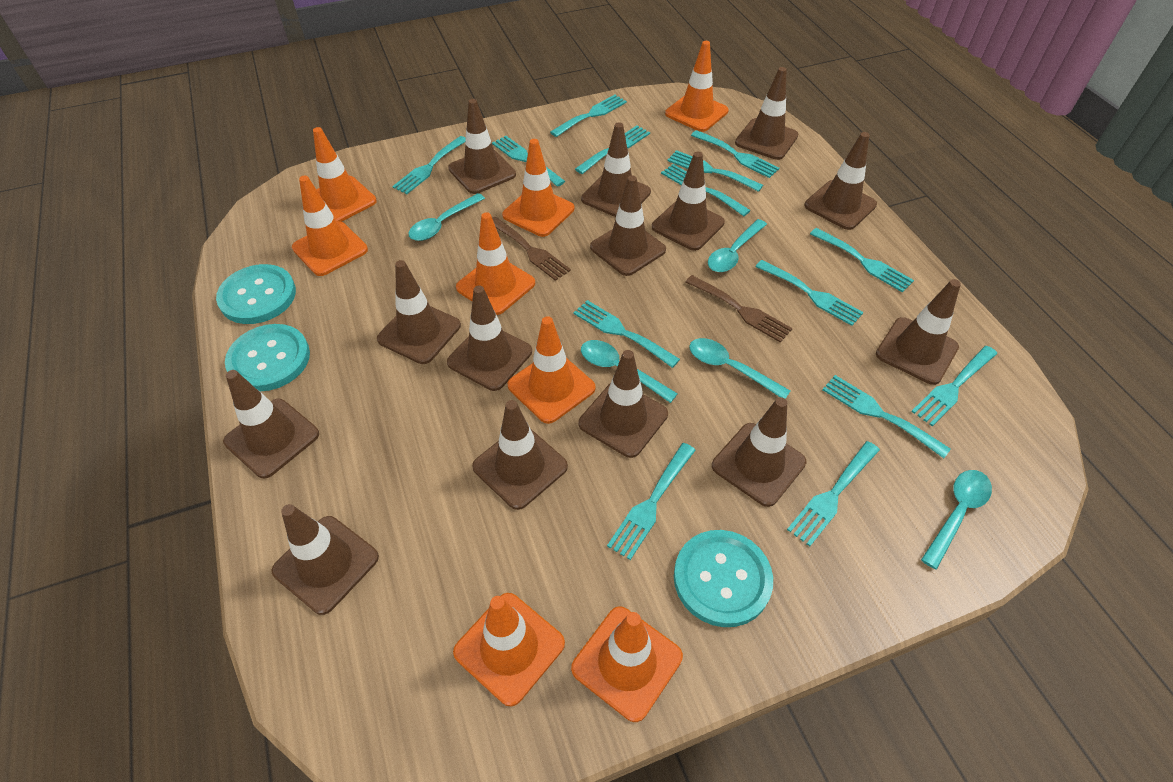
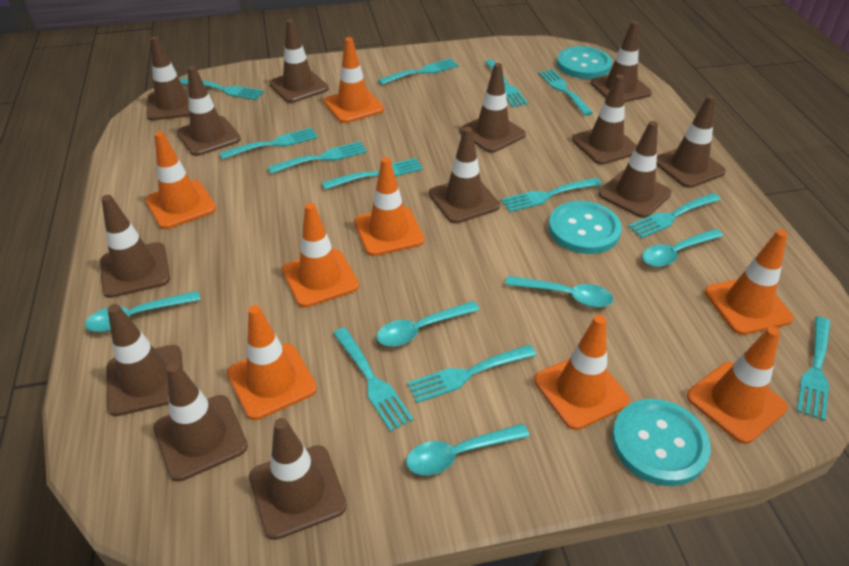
brown fork: [492,217,571,281] [685,275,793,343] = 2 -> none = 0
brown traffic cone: [223,370,319,479] [271,504,379,615] [377,260,461,364] [447,286,532,391] [448,99,516,194] [472,400,568,510] [579,350,668,458] [581,122,651,217] [590,175,666,276] [652,152,725,251] [712,397,807,507] [735,67,798,160] [805,132,877,230] [876,279,961,385] = 14 -> [100,195,170,298] [107,304,183,416] [146,36,190,120] [153,362,248,482] [177,66,241,156] [249,418,347,540] [269,19,329,103] [429,127,500,223] [460,63,526,153] [572,74,637,165] [591,21,652,102] [598,121,672,218] [657,95,726,188] = 13
turquoise fork: [392,136,466,194] [492,136,565,187] [550,95,627,137] [574,300,680,368] [575,125,650,174] [607,443,696,560] [661,164,751,216] [667,150,763,192] [691,130,780,178] [755,260,864,326] [787,441,880,546] [810,228,914,292] [823,375,951,458] [911,346,997,426] = 14 -> [180,78,264,100] [220,128,318,160] [268,141,367,174] [322,158,423,190] [333,327,414,432] [378,58,459,85] [407,345,536,403] [485,60,528,107] [501,178,602,212] [539,69,593,116] [628,193,721,238] [797,317,831,421] = 12

